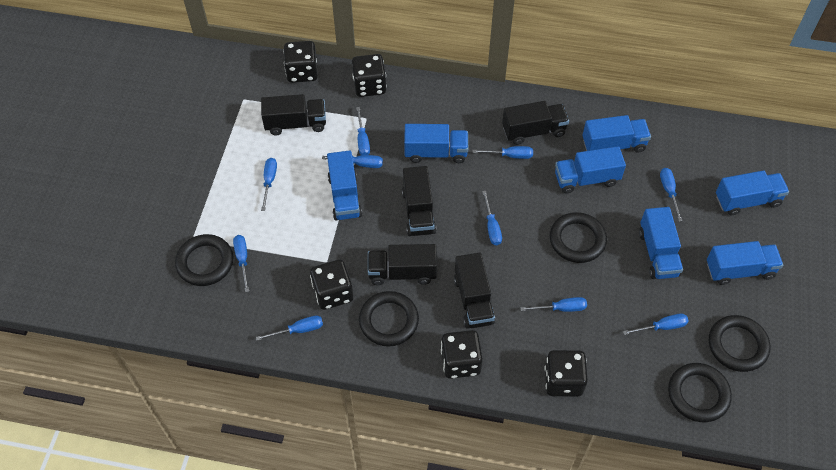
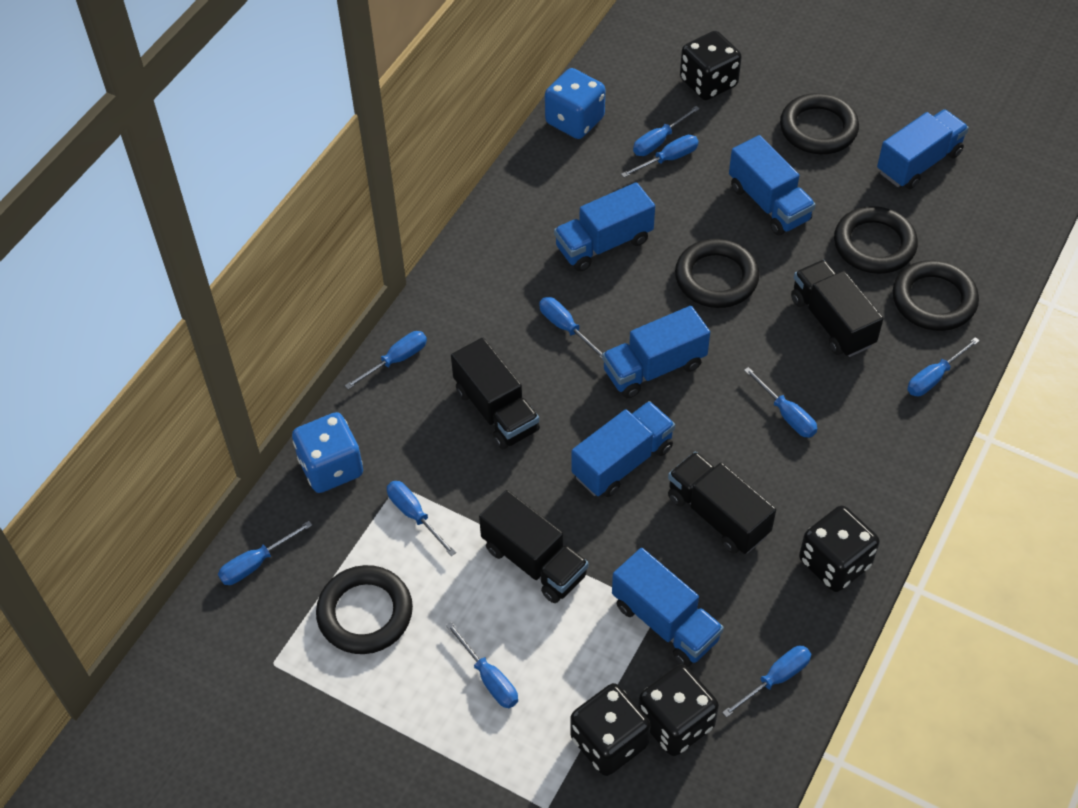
black dice: [283,41,318,83] [310,260,353,310] [352,54,387,97] [441,330,483,379] [545,350,588,397] = 5 -> [570,683,651,776] [638,664,719,756] [680,31,742,100] [799,506,880,592] = 4
black truck: [261,94,326,135] [368,244,437,285] [402,166,436,236] [454,253,495,329] [502,101,569,145] = 5 -> [451,338,540,449] [479,490,589,603] [668,452,776,554] [791,260,883,357] = 4
blue dice: none = 0 -> [292,412,363,493] [545,68,605,139] = 2
blue truck: [327,150,362,221] [404,124,468,163] [555,146,626,194] [582,115,651,153] [639,207,683,279] [707,241,783,285] [716,170,789,215] = 7 -> [554,182,655,272] [572,401,675,497] [602,306,710,398] [612,548,724,667] [729,135,816,236] [877,109,969,189] = 6

